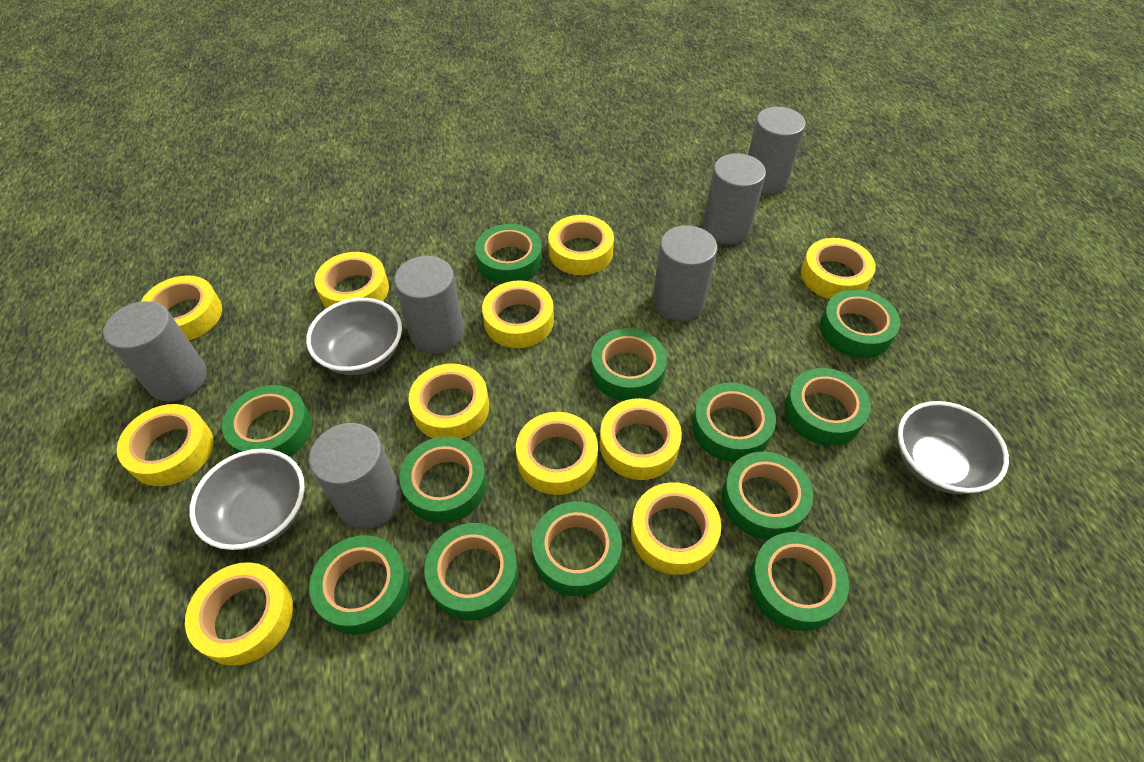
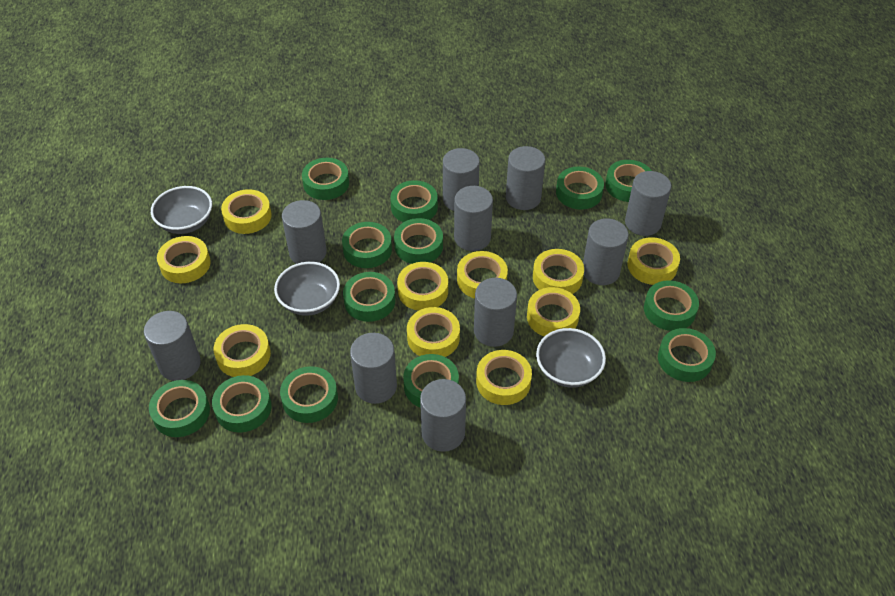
green tape: [222,385,312,457] [309,535,409,635] [400,437,487,523] [424,523,518,621] [475,224,542,284] [532,501,622,596] [591,328,667,401] [692,382,776,462] [722,451,813,540] [749,532,849,631] [784,368,871,446] [820,289,900,358] = 12 -> [149,380,210,437] [212,375,272,433] [280,366,338,423] [302,158,349,200] [342,222,392,268] [343,272,395,322] [390,180,438,222] [394,218,443,264] [403,354,459,408] [556,167,604,210] [605,160,652,202] [644,280,699,331] [658,328,716,382] = 13
grey cylinder: [103,301,207,402] [309,423,401,529] [394,256,464,354] [653,225,718,321] [703,153,766,244] [748,107,806,194] = 6 -> [144,311,201,381] [282,200,327,264] [350,333,397,404] [420,379,466,452] [443,148,480,211] [454,186,493,251] [474,278,517,347] [506,146,545,210] [583,218,629,285] [625,171,671,236] = 10
yellow tape: [117,404,213,486] [141,275,222,340] [185,562,293,666] [314,252,389,308] [408,363,489,439] [482,280,554,348] [516,412,598,495] [548,215,614,275] [600,398,682,480] [631,482,721,575] [801,238,876,299] = 11 -> [157,236,211,283] [214,324,271,377] [221,189,272,234] [397,262,448,311] [407,307,460,357] [457,251,508,298] [476,350,532,405] [527,287,580,337] [533,249,584,294] [627,237,680,285] = 10

